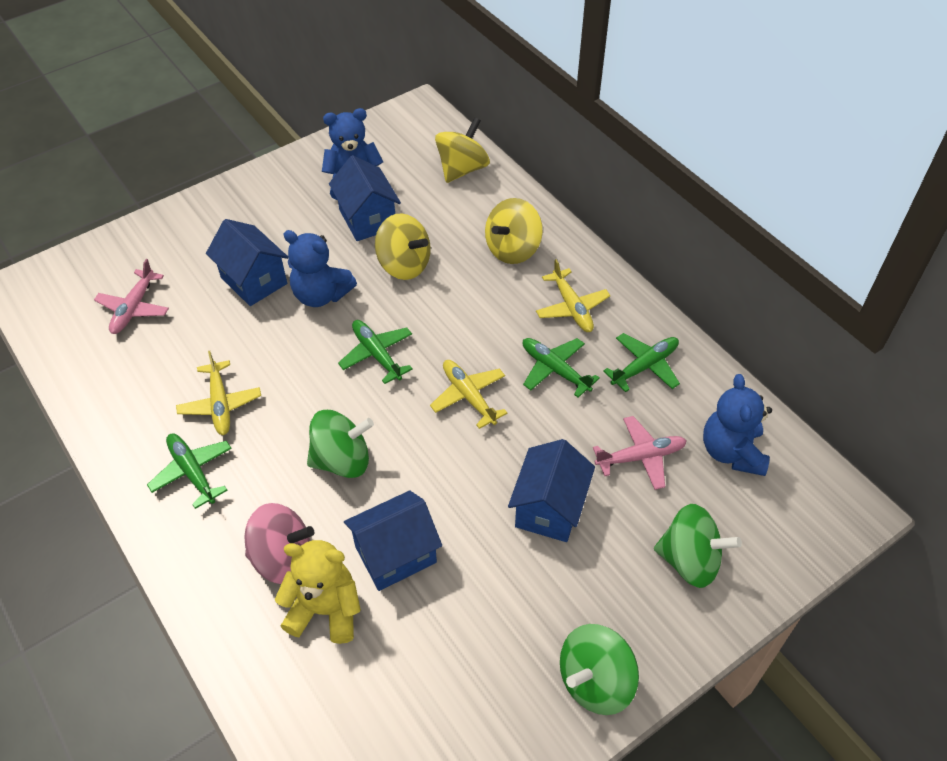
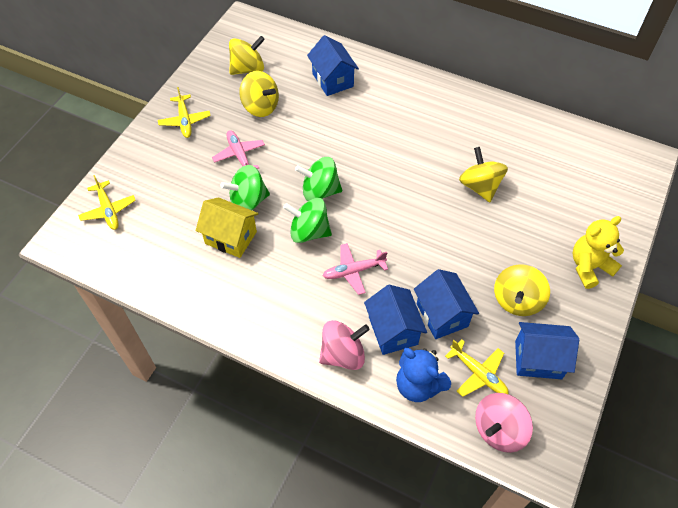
blue teddy bear: [283,230,357,307] [322,108,383,200] [703,374,772,476] = 3 -> [396,348,451,402] = 1
green plane: [147,433,232,509] [338,320,413,384] [523,338,600,398] [603,333,680,392] = 4 -> none = 0
pink spinning top: [244,503,314,584] = 1 -> [319,320,370,370] [475,393,533,453] = 2
yellow house: none = 0 -> [196,197,258,258] = 1
yellow spinning top: [375,214,431,280] [435,117,490,183] [485,198,543,264] = 3 -> [229,36,265,75] [239,71,279,117] [459,147,508,202] [494,264,550,316] = 4

